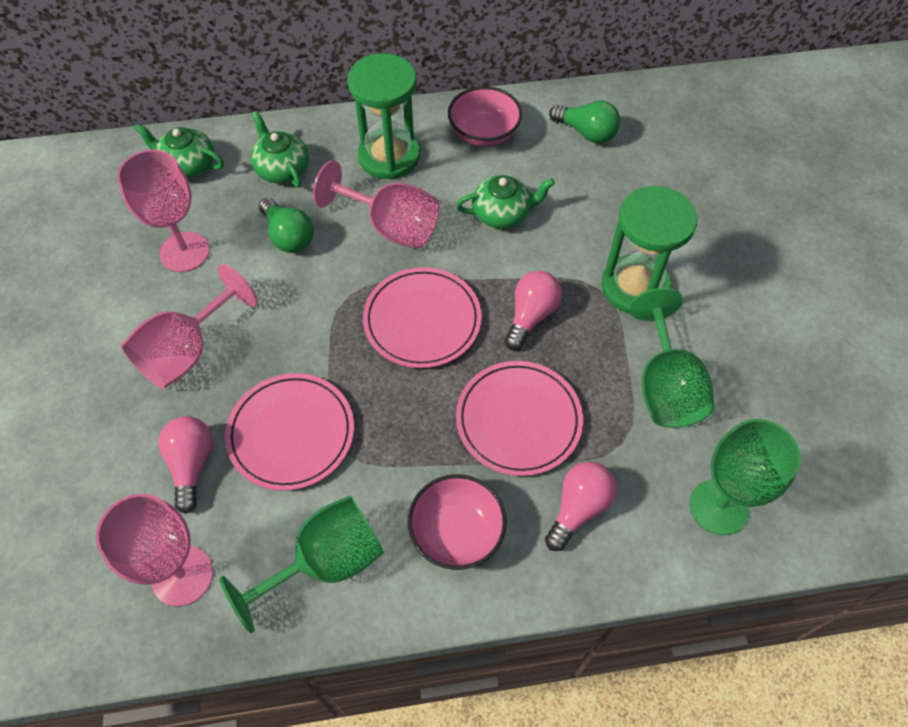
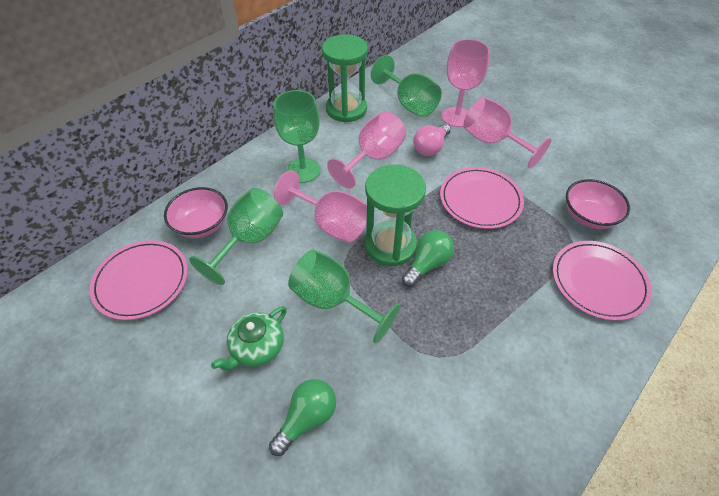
green goblet: [220,495,384,633] [629,288,714,428] [690,419,801,535] = 3 -> [189,188,283,285] [273,90,320,183] [288,250,400,343] [371,55,442,117] = 4
green teapot: [134,123,224,179] [251,111,309,188] [456,175,555,229] = 3 -> [211,306,287,371] = 1
pink light bulb: [158,416,213,514] [505,271,562,350] [545,461,617,551] = 3 -> [413,124,451,156] = 1

